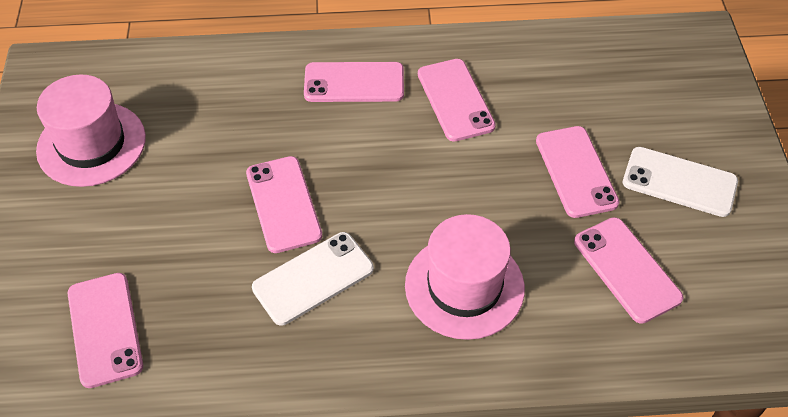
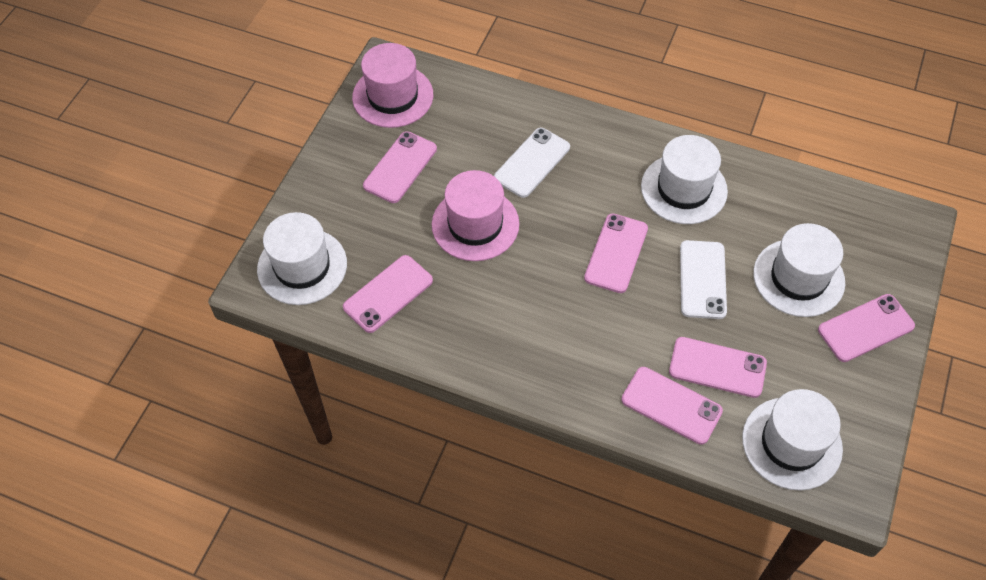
white hat: none = 0 -> [257,212,347,305] [641,135,728,224] [742,389,843,490] [753,223,845,317] = 4

